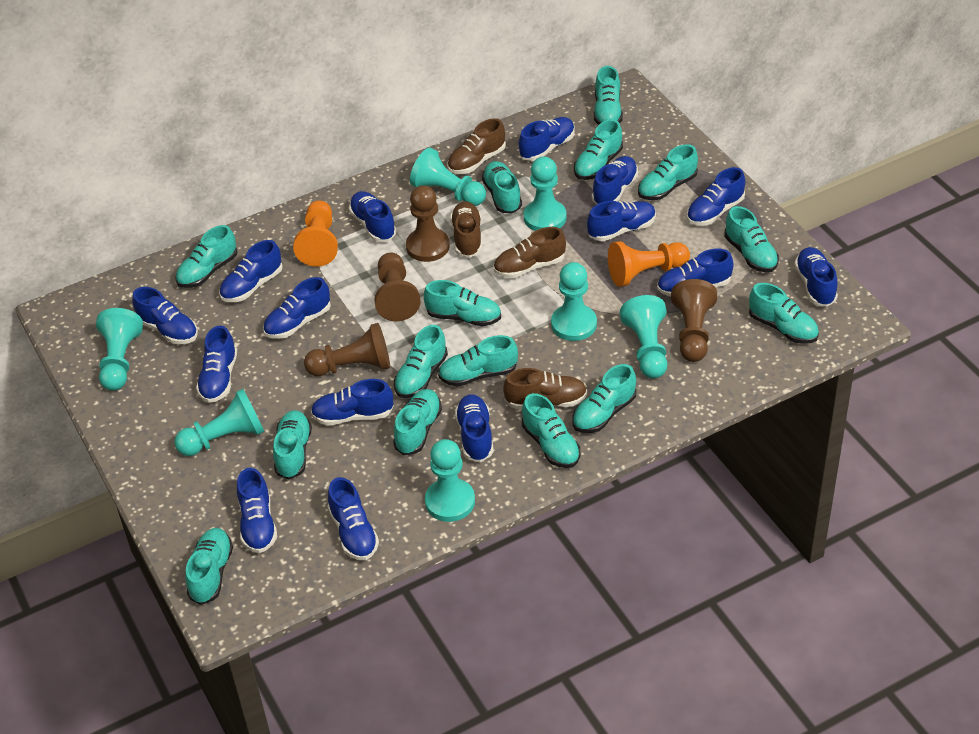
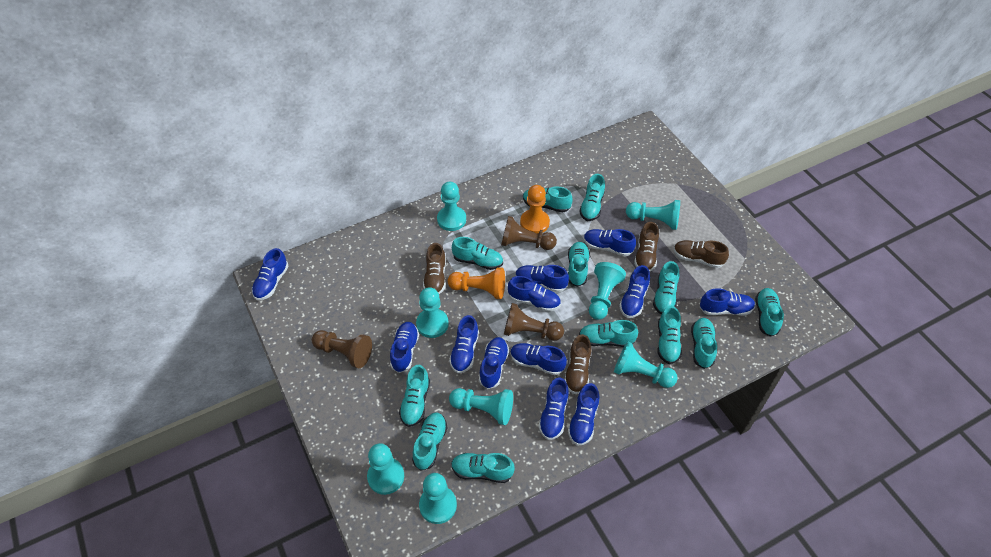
blue shoe: [132,287,198,344] [196,325,237,403] [219,240,283,302] [237,468,277,553] [263,277,331,339] [311,379,393,426] [328,477,379,560] [349,191,396,242] [455,394,493,462] [519,117,575,161] [587,201,656,241] [592,156,638,204] [657,249,734,297] [687,167,745,226] [794,247,838,307] = 15 -> [252,248,289,300] [390,322,419,373] [449,315,479,373] [479,337,509,389] [508,276,561,312] [510,343,567,375] [516,265,569,292] [538,377,569,440] [568,383,599,445] [584,229,636,256] [619,265,650,318] [699,288,755,316] = 12
brown pawn: [304,323,390,376] [374,253,421,321] [406,185,450,262] [671,279,717,362] = 4 -> [312,330,372,368] [501,216,557,250] [504,303,564,341] = 3
turquoise pawn: [96,308,143,391] [175,389,264,456] [410,148,486,206] [425,439,475,522] [524,156,567,231] [551,262,597,341] [620,295,668,379] = 7 -> [367,443,404,495] [416,287,449,338] [419,473,457,524] [437,182,466,231] [449,388,513,425] [589,262,626,320] [614,341,678,388] [626,200,680,230] = 8
turquoise shoe: [176,225,237,288] [185,528,233,605] [273,410,312,479] [393,389,442,455] [394,325,448,398] [424,280,501,326] [438,335,518,386] [482,161,522,214] [522,393,580,468] [572,364,637,433] [574,119,623,180] [594,66,623,125] [638,144,698,200] [724,206,779,272] [749,283,819,344] = 15 -> [399,365,430,427] [412,413,447,470] [451,453,515,483] [452,237,503,270] [523,186,572,212] [568,242,590,287] [579,174,605,221] [579,320,638,347] [653,261,679,314] [658,306,682,364] [691,318,717,369] [755,288,784,337] = 12

